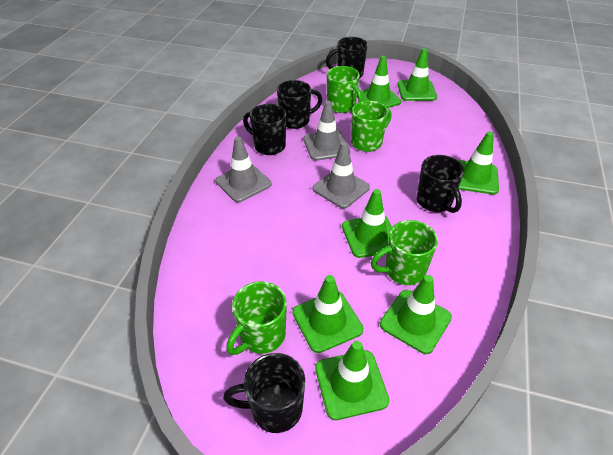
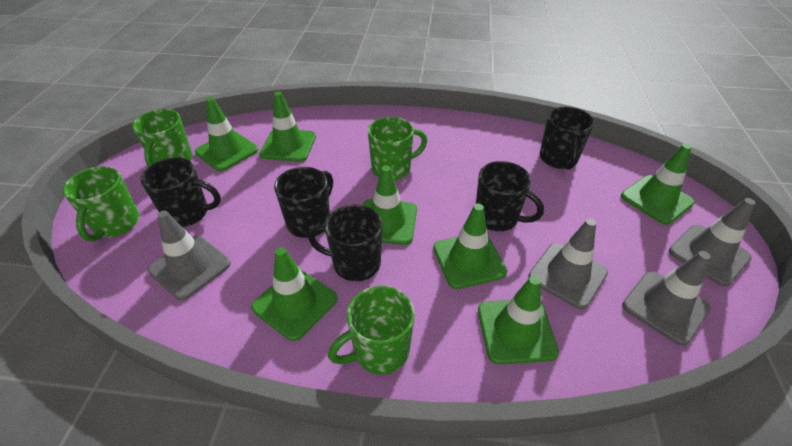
grey traffic cone: [215,136,271,202] [304,101,350,161] [313,142,370,209] = 3 -> [148,211,231,300] [528,219,608,309] [622,251,711,346] [669,198,755,286] = 4

